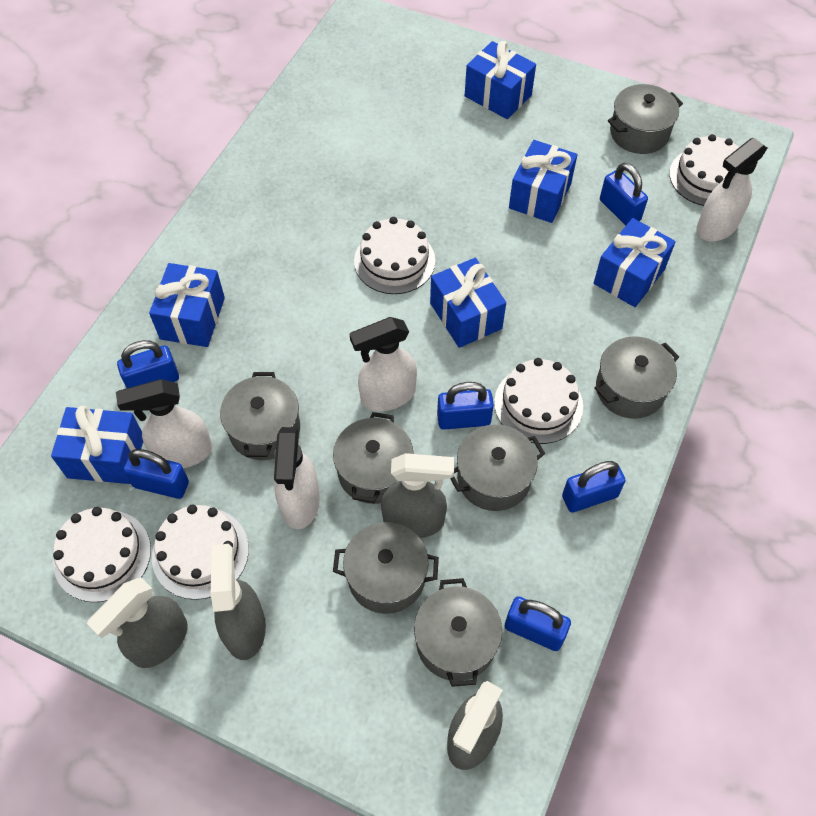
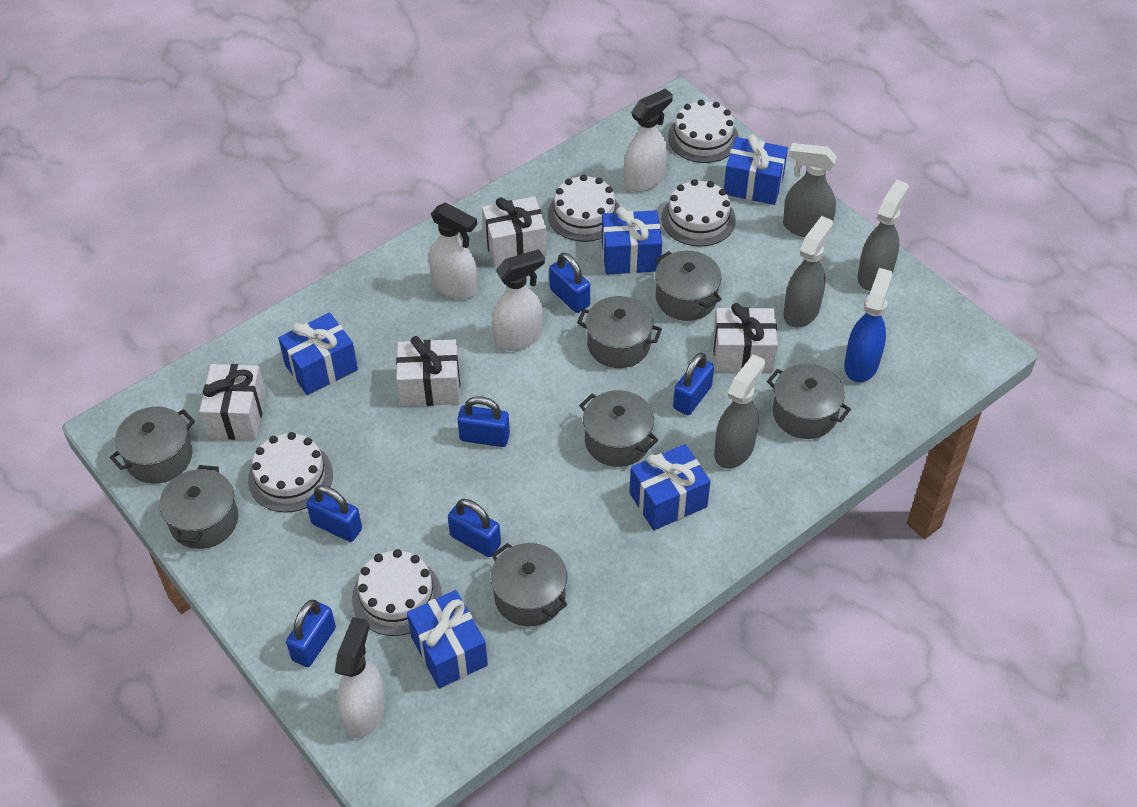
blue gift: [51,406,143,484] [149,263,225,347] [430,258,506,348] [465,41,536,119] [509,140,577,223] [594,218,676,307] = 6 -> [278,313,358,395] [407,590,488,688] [602,207,662,275] [629,444,711,530] [724,134,788,205] = 5
blue spray bottle: none = 0 -> [844,268,893,382] = 1
white gift: none = 0 -> [199,364,266,440] [396,336,460,406] [482,196,547,266] [713,303,778,372] = 4

